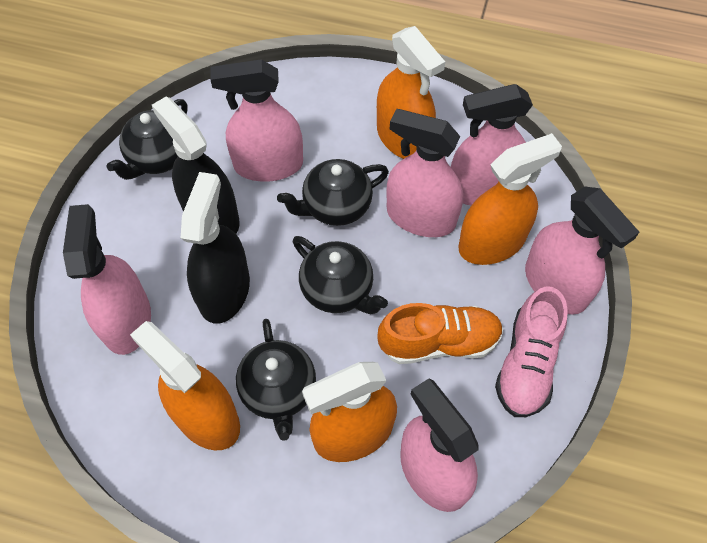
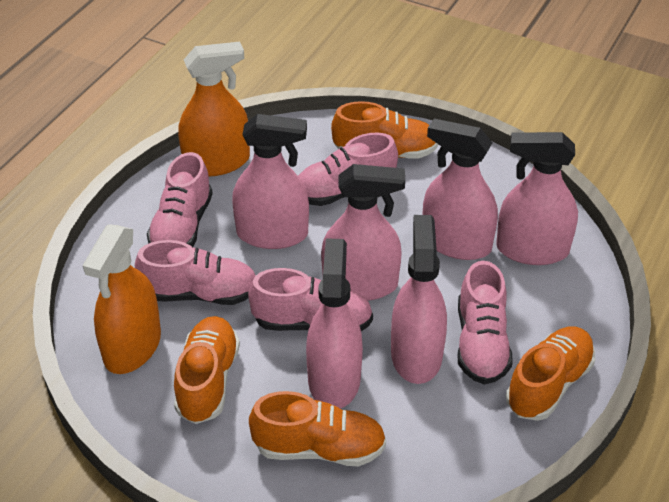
black spray bottle: [152,96,240,233] [181,172,250,324] = 2 -> none = 0
black teapot: [106,99,188,180] [236,319,316,441] [277,159,389,226] [293,236,388,314] = 4 -> none = 0
orange shoe: [377,303,503,364] = 1 -> [174,316,240,424] [249,391,386,466] [331,101,438,159] [506,326,595,421] = 4
orange spray bottle: [130,321,240,450] [302,362,397,462] [377,26,445,159] [459,133,562,265] = 4 -> [83,224,161,374] [178,42,250,177] = 2
pink shoe: [495,286,568,417] = 1 -> [135,240,256,305] [147,152,213,247] [248,268,373,331] [298,132,398,206] [458,261,513,384] = 5

